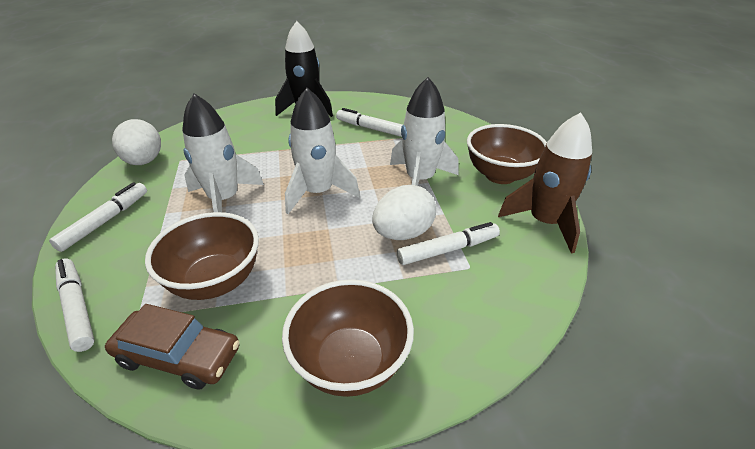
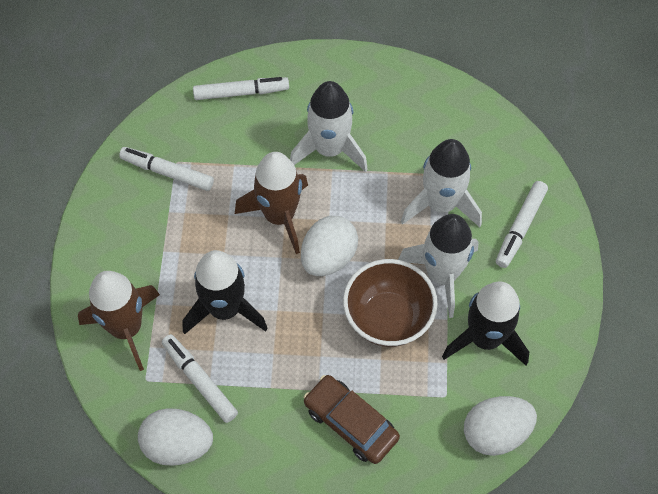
black rocket: [275,21,333,117] = 1 -> [183,250,268,334] [442,281,529,365] = 2
brown bowl: [145,212,259,300] [282,279,414,397] [467,124,547,184] = 3 -> [343,259,438,347] = 1
brown rocket: [498,112,592,254] = 1 -> [78,271,160,371] [235,152,308,254] = 2
white egg: [112,119,161,165] [372,185,436,240] = 2 -> [138,408,213,466] [301,216,358,276] [464,396,537,456] = 3

